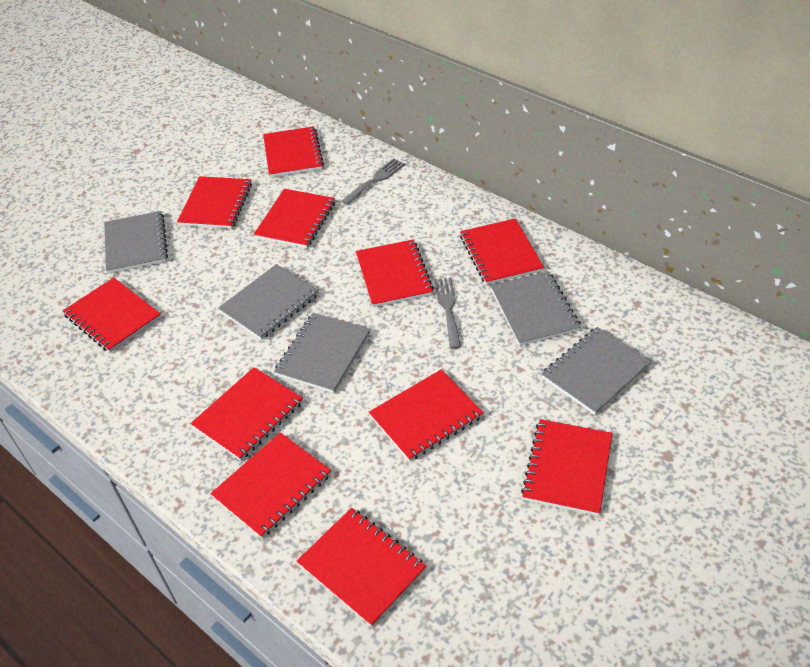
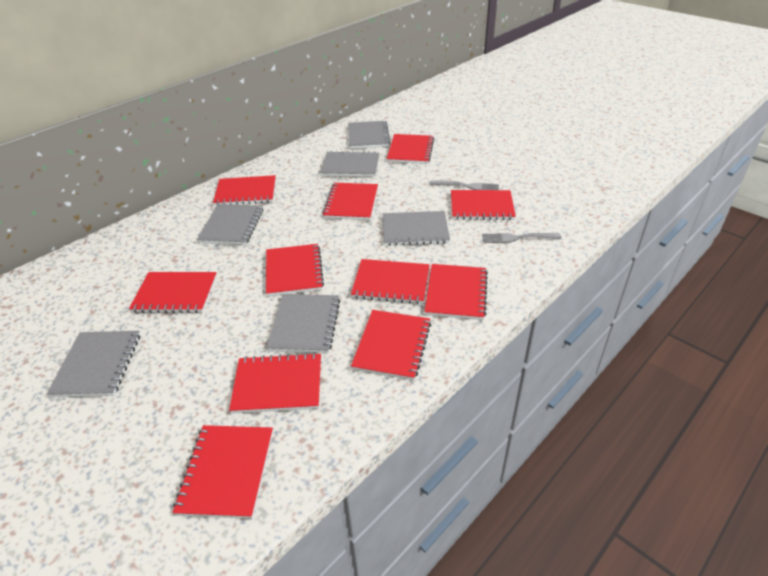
grey notebook: [104,211,168,274] [218,264,319,340] [274,313,371,393] [490,271,581,346] [541,327,652,415] = 5 -> [47,331,140,398] [197,204,263,245] [267,294,340,353] [320,151,379,177] [348,121,390,149] [383,211,450,246] = 6

